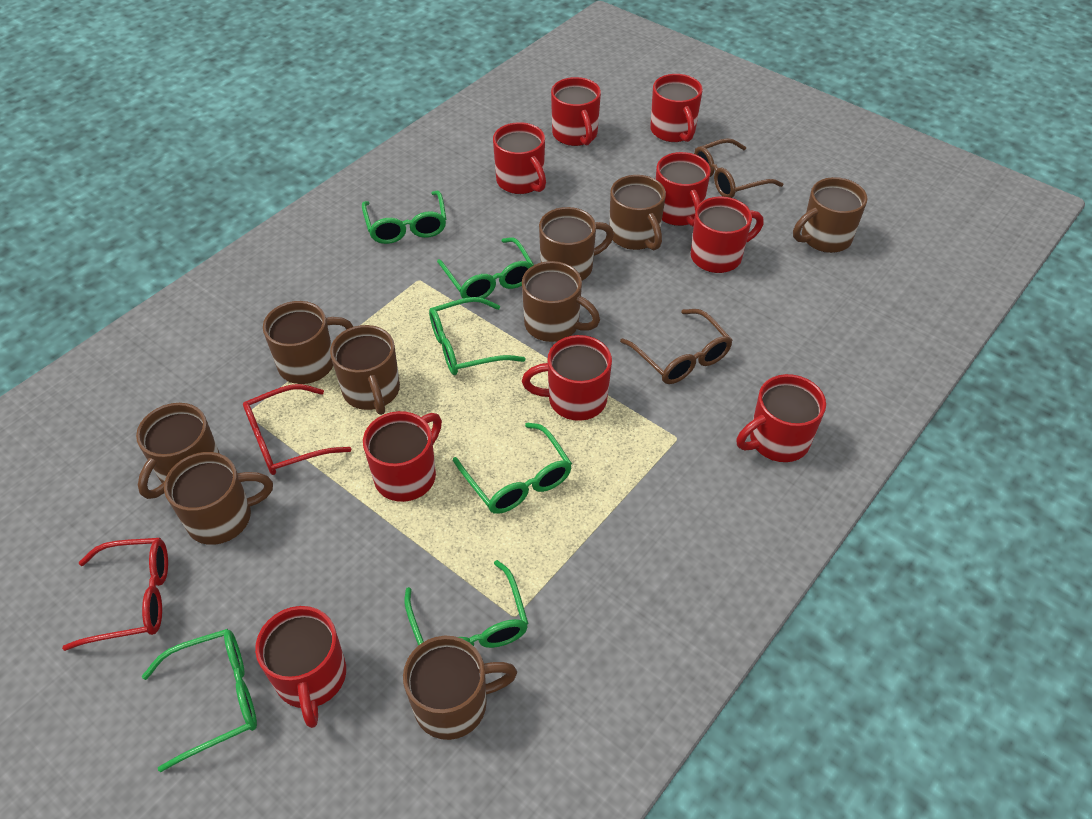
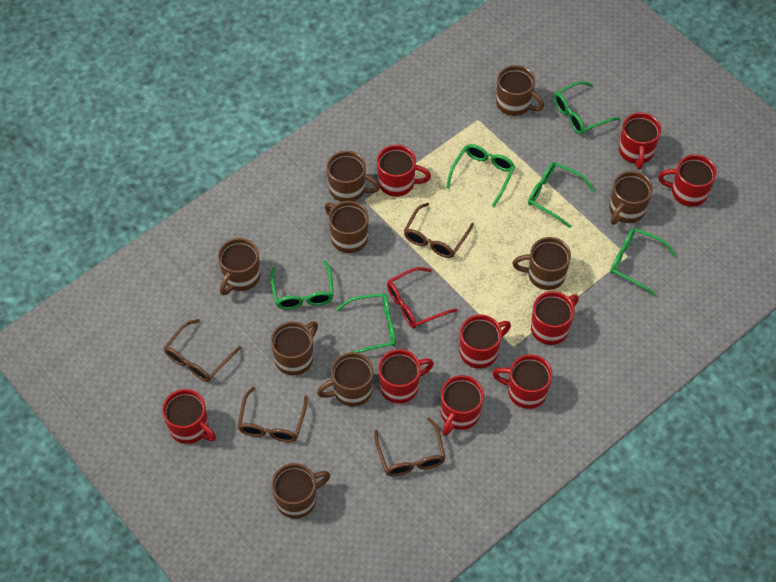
brown glasses: [620,309,733,384] [694,138,783,198] = 2 -> [164,319,241,382] [237,387,308,442] [374,417,446,476] [404,203,474,258] = 4
red glasses: [62,538,168,651] [243,384,351,475] = 2 -> [387,267,457,328] = 1

